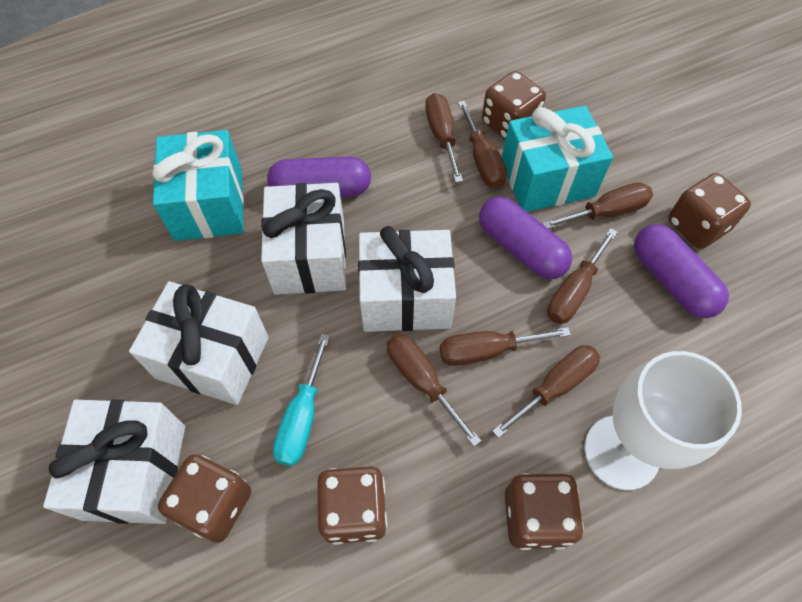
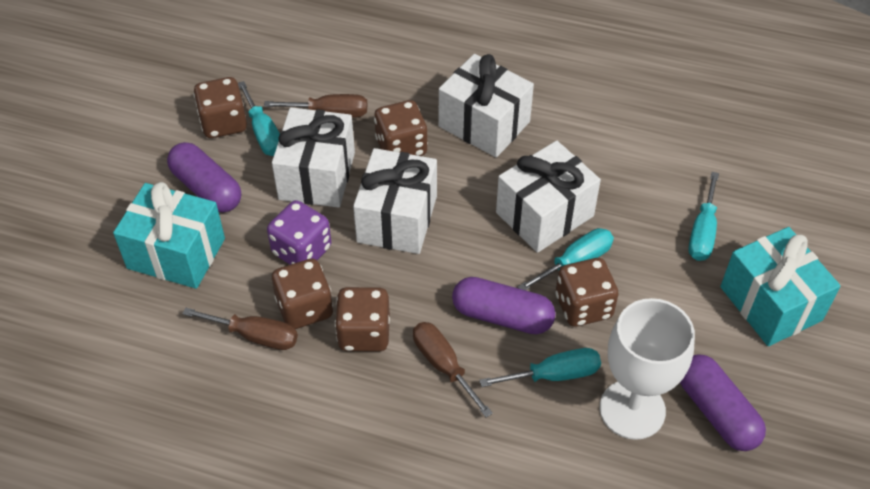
brown screwdriver: [387,333,481,447] [425,93,463,183] [440,327,571,366] [458,101,507,188] [492,345,600,438] [542,182,653,229] [547,228,618,324] = 7 -> [182,308,298,350] [264,94,367,118] [413,322,493,418] = 3
purple dice: none = 0 -> [267,200,331,265] = 1
turquoise screwdriver: [273,334,330,466] = 1 -> [238,81,280,156] [480,348,601,387] [518,228,614,290] [688,172,719,261] = 4

